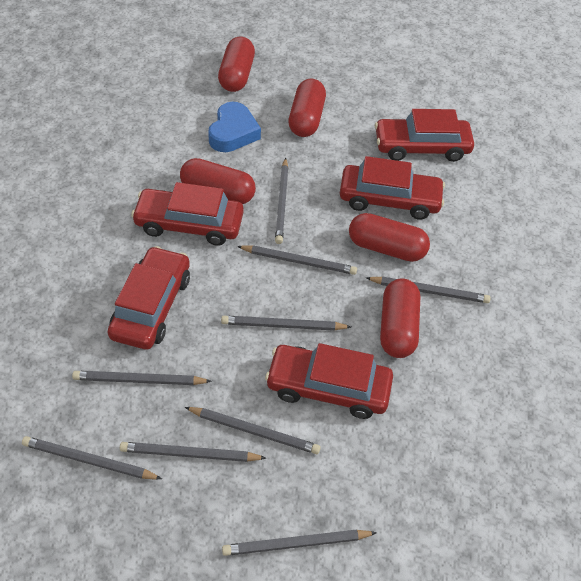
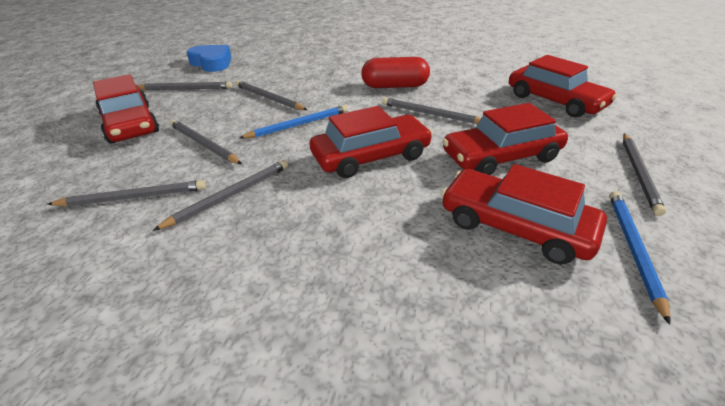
blue pencil: none = 0 -> [239,105,348,139] [609,191,671,324] = 2
grey pencil: [22,436,162,480] [72,371,212,385] [120,442,266,462] [185,407,321,454] [221,316,351,331] [222,529,377,556] [237,245,357,275] [275,158,288,244] [366,276,491,303] = 9 -> [47,180,206,207] [137,82,232,90] [153,160,288,231] [170,119,242,164] [235,80,307,110] [382,97,481,124] [623,134,666,216] = 7
red capsule: [180,158,256,204] [218,37,255,92] [288,79,326,137] [349,213,430,262] [380,278,420,358] = 5 -> [361,57,430,88] = 1

